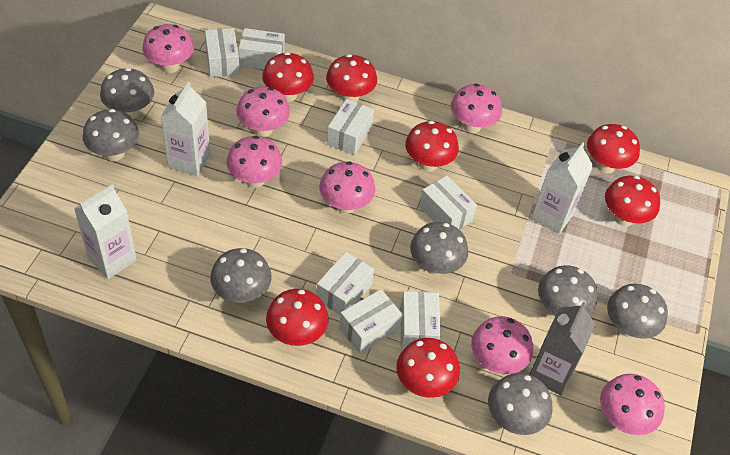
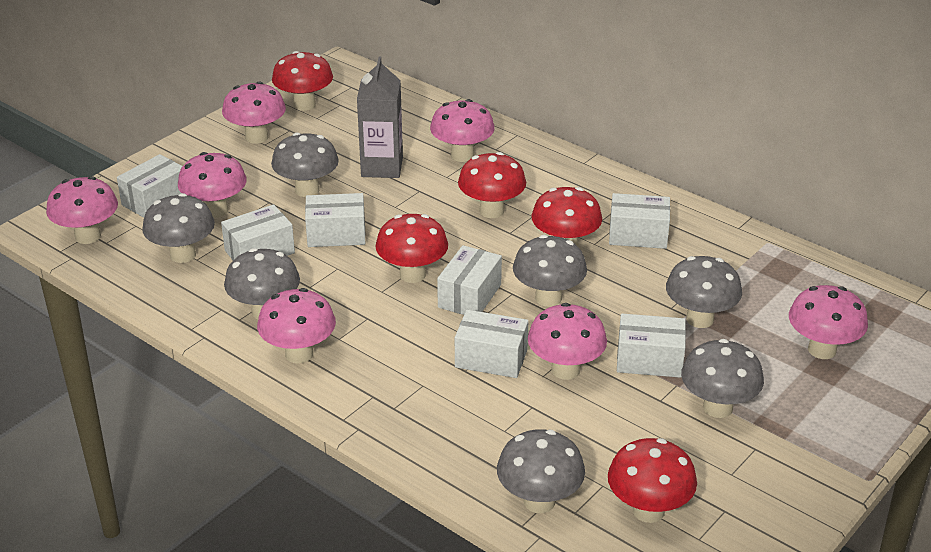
red mushroom: [262,52,314,102] [266,289,328,346] [326,54,377,102] [396,338,460,398] [405,121,459,172] [587,124,640,173] [605,176,660,227] = 7 -> [272,51,333,111] [375,214,448,283] [458,152,526,218] [531,187,602,246] [608,438,697,523] = 5
white carton: [74,184,137,279] [161,82,210,176] [531,143,593,234] = 3 -> none = 0

